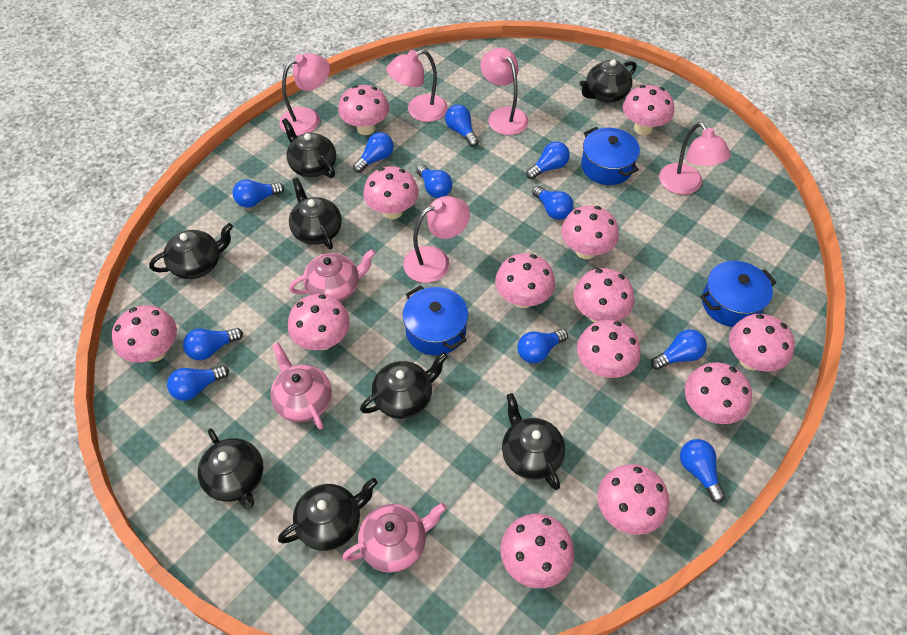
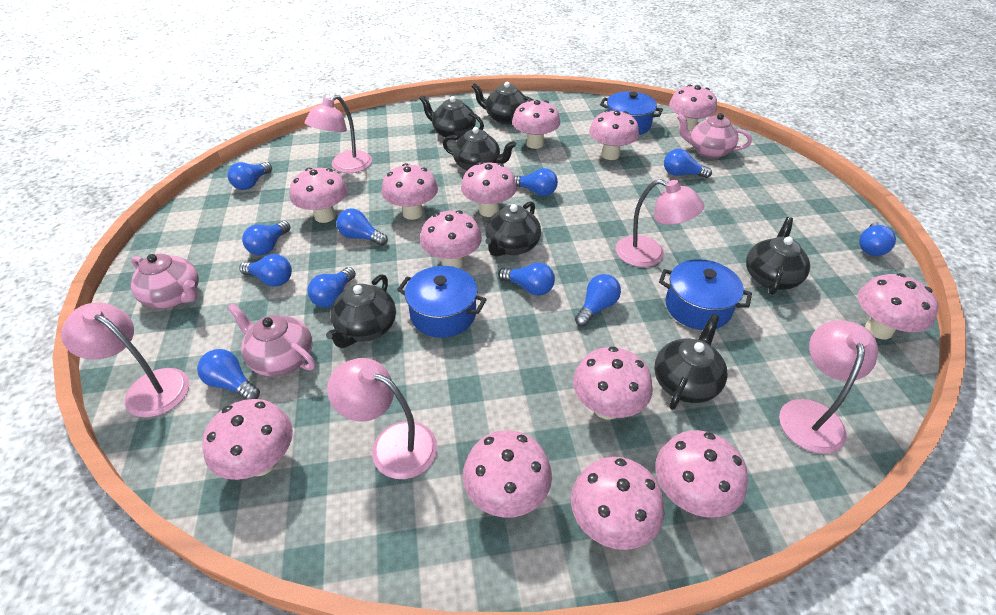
black teapot: [149,223,233,279] [197,428,264,509] [278,478,378,551] [282,118,336,178] [289,178,342,250] [360,352,448,419] [502,393,565,490] [580,60,636,103] = 8 -> [326,274,396,348] [419,95,484,140] [443,127,516,171] [471,82,533,125] [486,201,541,257] [654,314,728,410] [746,217,810,295] = 7

